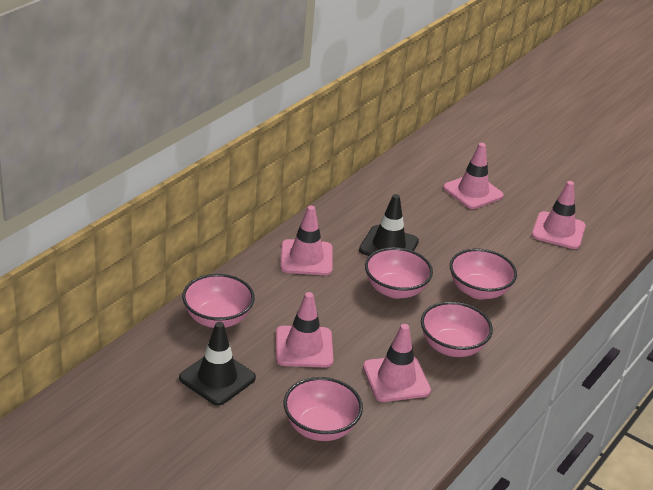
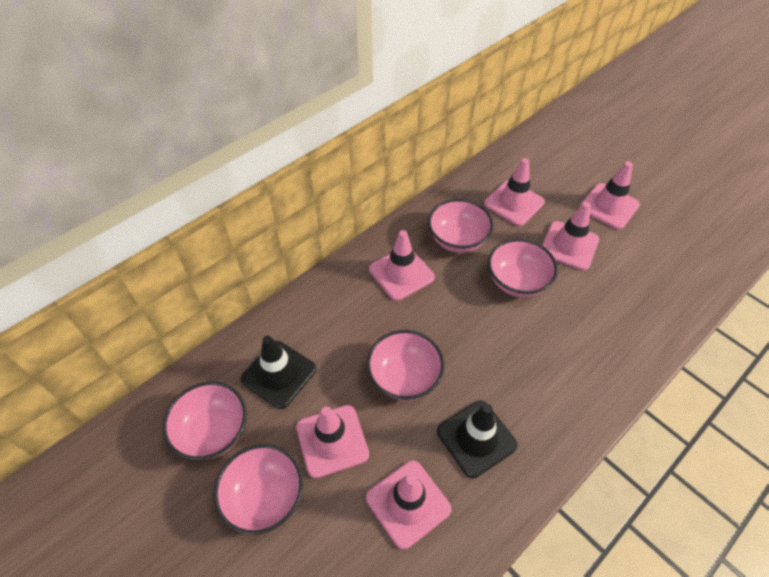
pink traffic cone: [276,292,333,368] [280,206,332,275] [363,324,431,402] [443,143,504,209] [532,181,586,249] = 5 -> [296,405,369,478] [366,460,451,549] [369,230,435,301] [484,158,545,226] [542,202,599,270] [580,162,640,230] = 6

